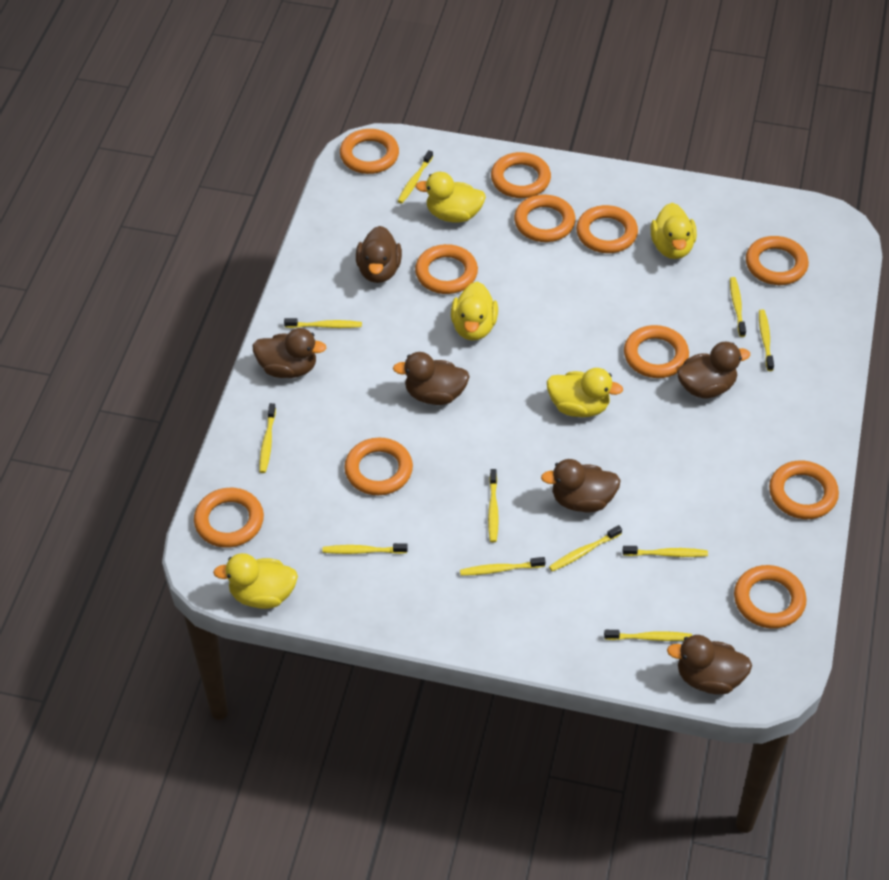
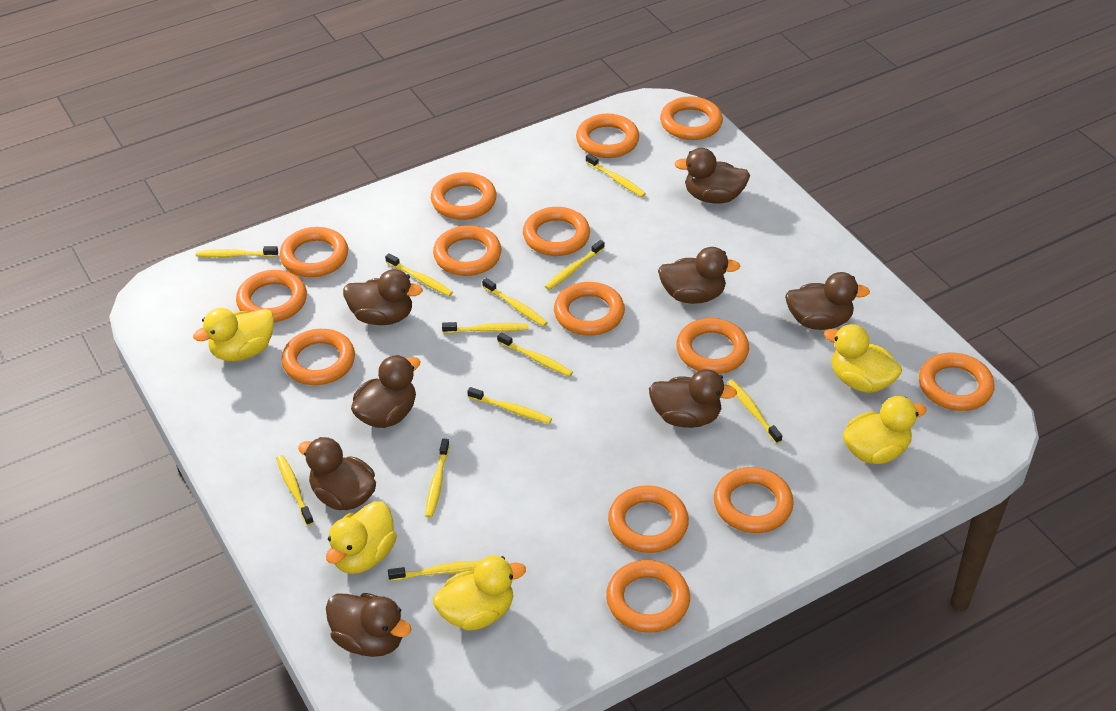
brown duck: [252,328,326,378] [356,226,402,283] [393,352,470,405] [541,459,621,512] [667,635,752,695] [677,341,750,398] = 6 -> [298,437,376,510] [326,593,411,657] [343,269,423,325] [351,355,420,428] [649,369,737,428] [658,247,740,304] [674,148,750,203] [785,272,870,330] = 8
orange ring: [194,488,264,548] [340,129,399,174] [344,438,413,495] [415,244,478,294] [491,152,551,198] [514,194,576,242] [576,205,638,253] [624,325,689,378] [734,565,807,629] [746,236,809,285] [769,461,839,519] = 11 -> [236,270,307,322] [280,227,348,277] [282,329,355,385] [431,172,497,220] [433,225,501,276] [523,207,590,256] [554,282,625,336] [576,114,639,158] [606,560,690,633] [608,485,689,553] [660,96,723,140] [676,318,749,374] [714,467,794,533] [919,353,994,411] = 14
yellow toothbrush: [259,403,276,473] [284,318,362,328] [322,543,408,554] [398,150,433,203] [460,557,546,576] [488,469,499,542] [549,525,622,572] [604,630,692,641] [623,546,708,557] [730,277,746,337] [759,309,774,371] = 11 -> [196,246,278,257] [276,455,314,526] [385,253,453,296] [388,561,480,581] [425,438,449,518] [442,322,529,333] [467,387,552,424] [482,278,548,326] [497,332,573,377] [545,240,605,290] [586,153,646,197] [728,380,782,444] = 12

